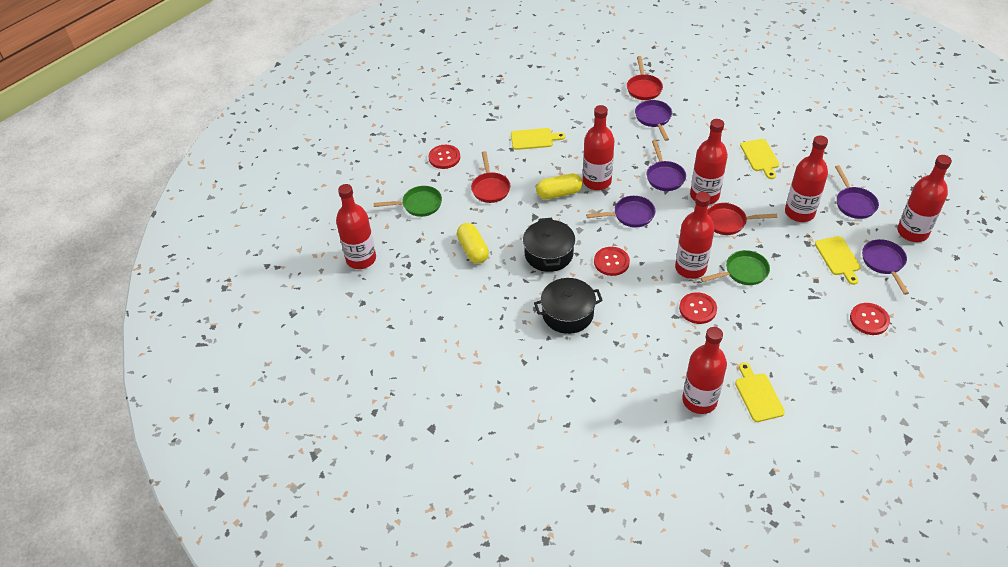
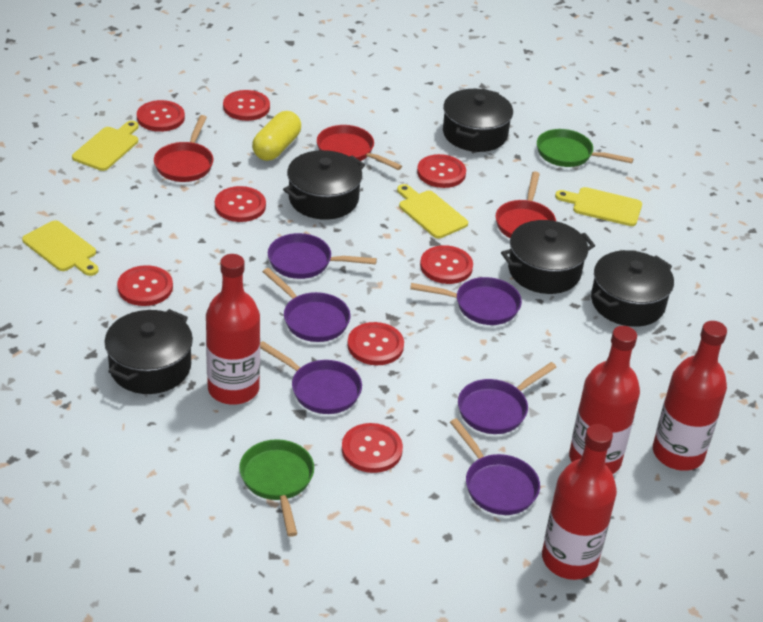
black pot: [523,218,575,272] [534,278,603,334] = 2 -> [104,309,193,394] [283,150,365,220] [443,89,513,152] [501,220,595,294] [591,250,674,327] = 5
purple pan: [586,196,655,227] [635,100,672,141] [647,140,686,191] [835,165,879,219] [862,239,909,295] = 5 -> [260,341,362,414] [263,268,351,342] [268,233,377,279] [410,277,522,325] [450,418,540,515] [458,362,557,434] = 6
red bottle: [336,184,376,269] [583,105,614,190] [675,192,715,279] [682,327,727,414] [690,119,728,204] [785,135,828,222] [897,155,952,242] = 7 -> [206,254,260,405] [542,424,617,580] [569,326,640,474] [653,321,727,471] = 4
red button: [428,145,460,169] [594,247,630,276] [679,292,717,324] [850,303,890,335] = 4 -> [117,265,173,306] [137,100,185,132] [215,186,266,222] [223,90,270,121] [342,423,403,473] [347,322,404,365] [417,154,466,188] [420,245,473,284] = 8
yellow capsule: [457,223,489,263] [536,173,583,199] = 2 -> [252,111,301,161] = 1

